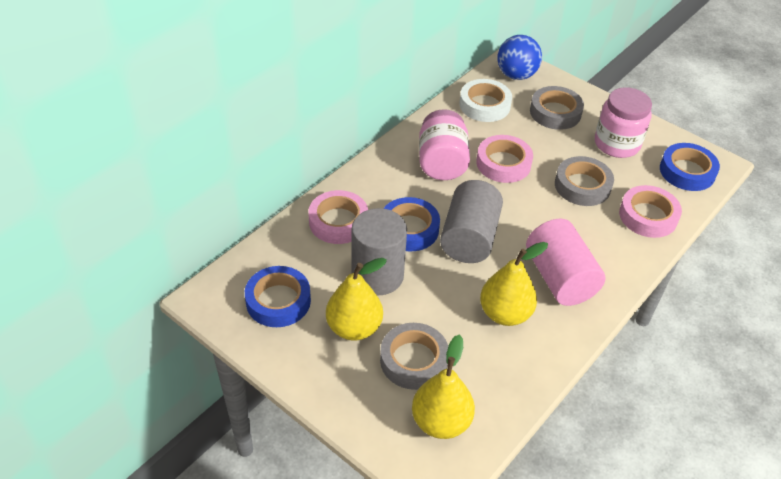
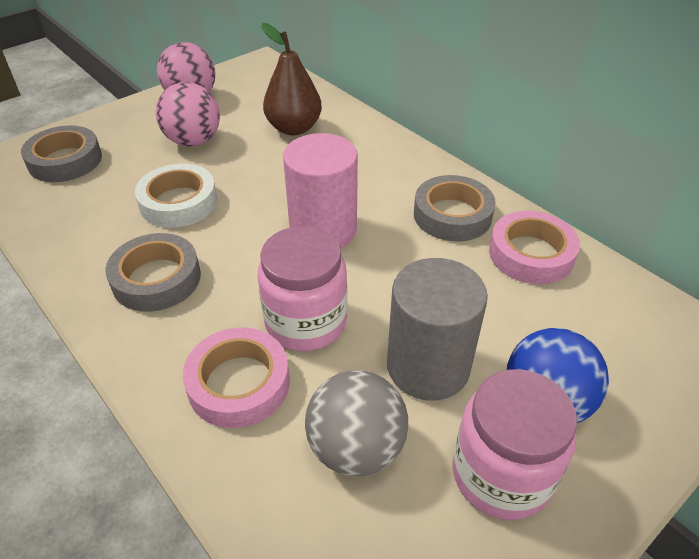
blue tape: [245,266,311,327] [383,197,440,251] [660,143,720,191] = 3 -> none = 0
brown pear: none = 0 -> [261,23,322,135] = 1
grey ball: none = 0 -> [305,370,408,476] = 1
grey cylinder: [352,208,407,295] [440,180,503,263] = 2 -> [387,258,488,401] = 1
pink ball: none = 0 -> [156,82,220,146] [157,42,215,92] = 2
pink tape: [308,190,368,244] [476,135,533,183] [619,185,682,238] = 3 -> [183,328,290,428] [489,211,580,284] = 2
yellow pear: [326,258,387,341] [412,334,475,439] [480,242,548,326] = 3 -> none = 0

